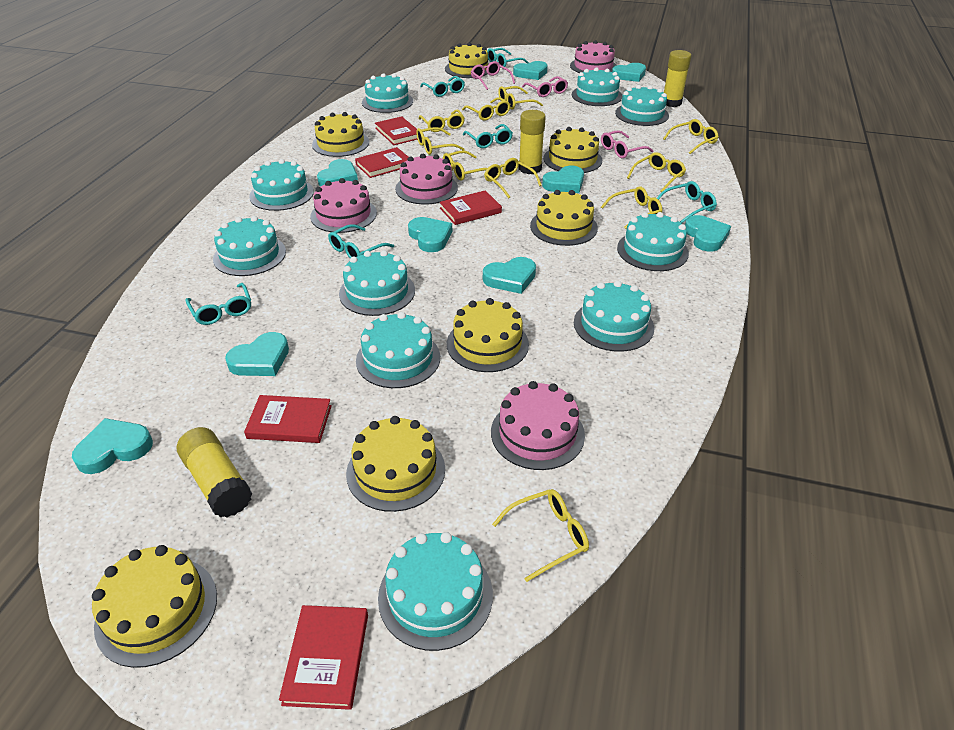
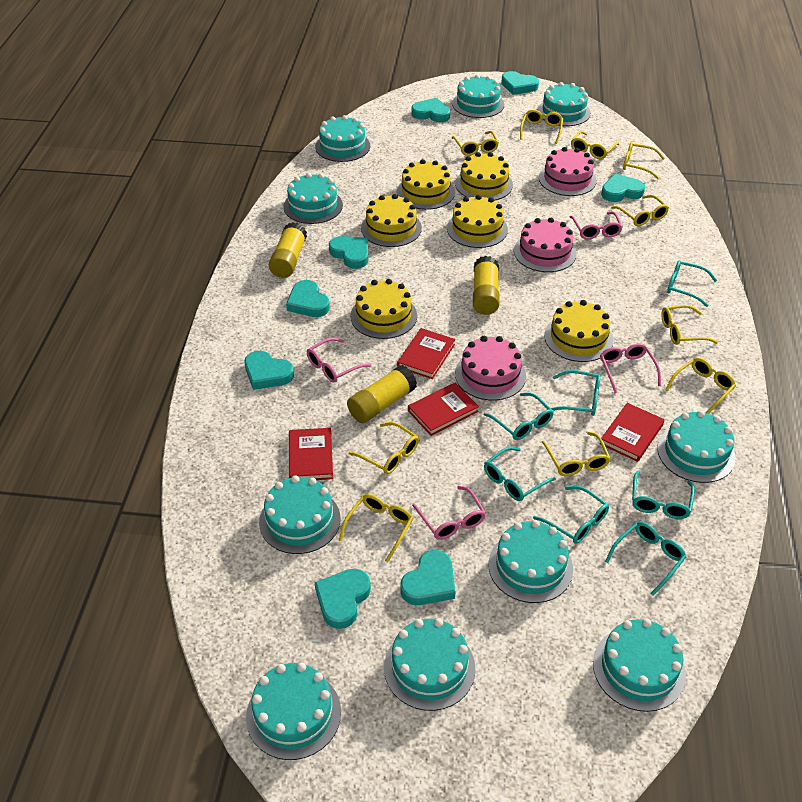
pink cake: [310,178,377,233] [395,154,458,204] [491,381,585,470] [570,40,617,73] = 4 -> [455,336,526,401] [514,218,577,272] [539,147,597,196] = 3
pink glasses: [471,61,515,90] [522,76,568,97] [601,130,653,158] = 3 -> [307,338,371,383] [412,486,486,540] [570,212,623,240] [600,343,661,393] = 4
red book: [244,395,332,443] [279,605,368,710] [355,147,408,178] [375,116,417,145] [440,190,502,225] = 5 -> [289,428,333,480] [397,328,455,379] [408,383,479,436] [600,403,665,462] = 4
turquoise glasses: [185,283,251,325] [328,224,394,258] [420,76,465,97] [463,124,513,148] [487,48,529,67] [657,181,717,223] = 6 -> [484,393,554,440] [484,447,556,501] [533,486,609,544] [547,370,601,416] [605,522,686,595] [632,471,695,519] [667,260,717,307] = 7
turquoise heart: [72,418,153,474] [225,332,289,376] [317,159,358,187] [408,217,452,252] [483,257,536,294] [513,61,548,80] [542,166,584,193] [612,63,646,82] [685,215,731,251] = 9 -> [245,351,294,390] [286,280,330,317] [315,569,371,629] [329,236,368,269] [400,550,455,605] [411,98,450,122] [501,71,539,95] [601,174,645,202] = 8
yellow cake: [92,545,217,668] [312,112,369,157] [346,416,445,512] [445,43,488,78] [447,298,529,372] [530,190,598,246] [543,127,602,173] = 7 -> [350,279,417,339] [361,194,422,247] [397,159,455,210] [447,195,508,248] [455,152,513,201] [544,300,613,362] = 6

